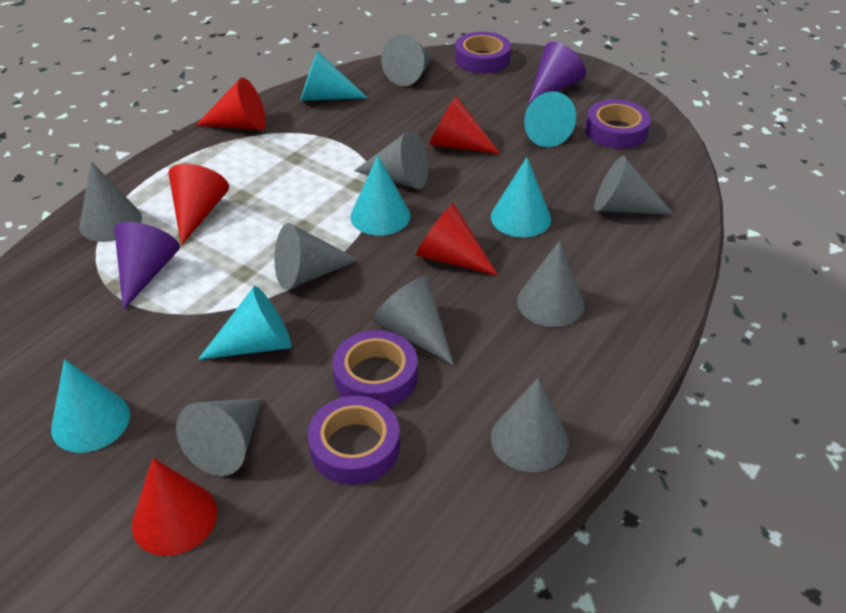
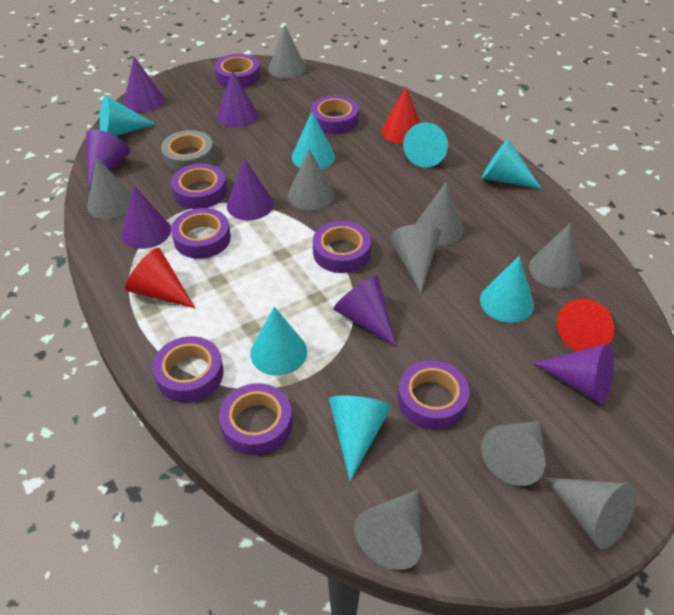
grey tape: none = 0 -> [161,130,214,171] = 1
purple cone: [114,222,180,310] [528,42,586,105] = 2 -> [86,129,130,190] [122,185,171,249] [124,57,164,113] [217,71,258,128] [227,158,274,220] [334,276,396,347] [533,343,614,404] = 7
purple tape: [308,396,400,485] [332,330,418,407] [455,32,511,73] [585,99,651,149] = 4 -> [152,336,224,402] [171,163,227,209] [171,208,231,259] [215,54,260,88] [219,383,292,455] [311,95,359,134] [313,221,371,273] [398,360,470,430] = 8
red cone: [132,458,217,556] [168,164,229,245] [196,77,266,130] [416,203,498,276] [429,96,501,154] = 5 -> [125,248,195,308] [382,87,420,144] [557,299,614,351] = 3
turquoise cone: [51,359,130,453] [198,286,291,360] [301,51,368,101] [350,155,411,236] [491,157,551,238] [524,91,576,147] = 6 -> [100,95,156,136] [250,307,307,376] [292,111,335,170] [329,395,391,481] [403,122,448,167] [480,256,534,323] [482,139,542,189] = 7

